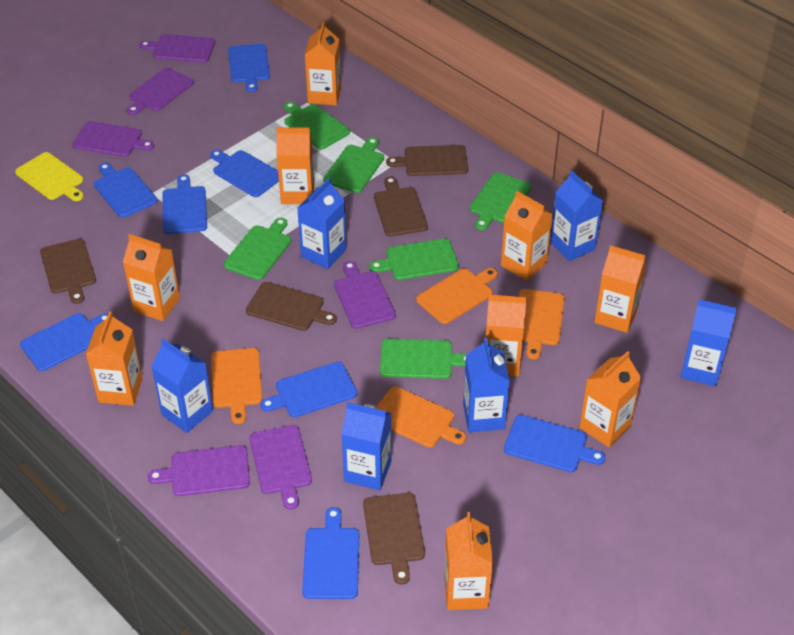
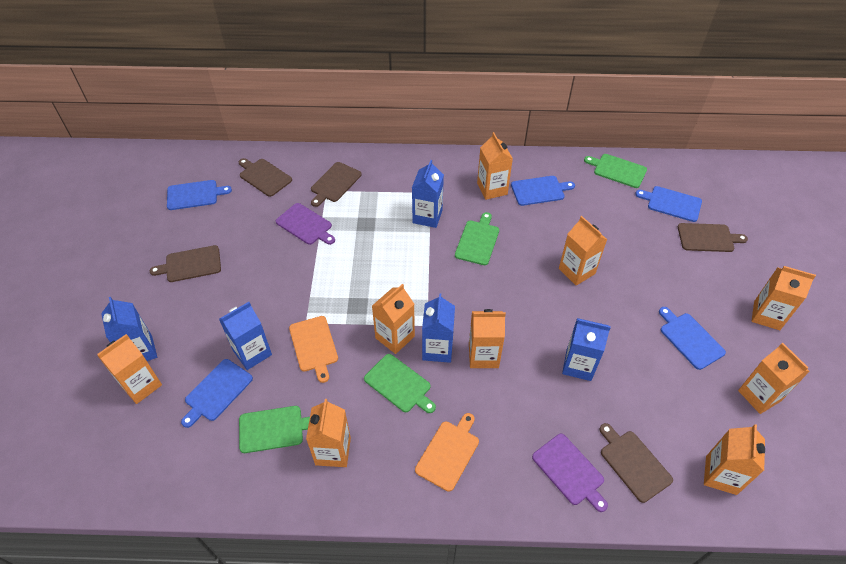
blue carton: [151,339,213,433] [297,178,346,269] [341,402,391,490] [463,337,510,432] [550,170,603,261] [680,299,737,386] = 6 -> [101,297,157,361] [219,302,272,370] [412,160,444,228] [422,293,455,363] [562,318,611,381] = 5
blue cutting board: [20,313,108,371] [94,163,158,218] [162,175,207,234] [210,150,279,197] [228,44,270,92] [260,362,358,417] [302,507,359,599] [504,415,605,472] = 8 -> [167,180,232,210] [181,359,253,428] [511,176,575,206] [635,186,702,222] [659,307,726,370] = 5
green cutting board: [224,218,291,280] [284,102,350,149] [323,137,384,193] [370,238,459,280] [380,339,467,379] [470,172,532,230] = 6 -> [239,406,310,453] [364,354,436,413] [455,212,499,265] [584,154,647,188] = 4
orange cutting board: [211,348,262,424] [375,386,466,448] [416,268,497,324] [518,289,565,359] = 4 -> [289,316,338,383] [415,413,479,492] = 2
purple cutting board: [73,121,154,157] [127,68,194,115] [139,34,215,63] [148,445,250,496] [249,425,312,510] [334,261,396,329] = 6 -> [276,203,335,245] [532,434,608,512] = 2
yellow cutting board: [15,152,84,201] = 1 -> none = 0

